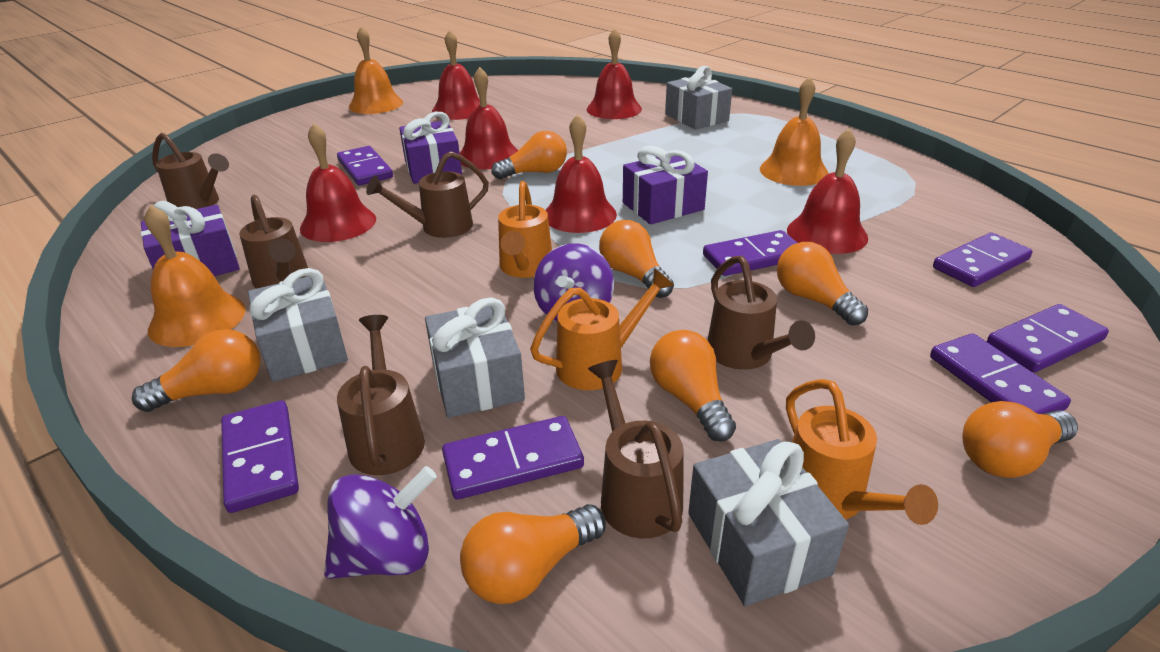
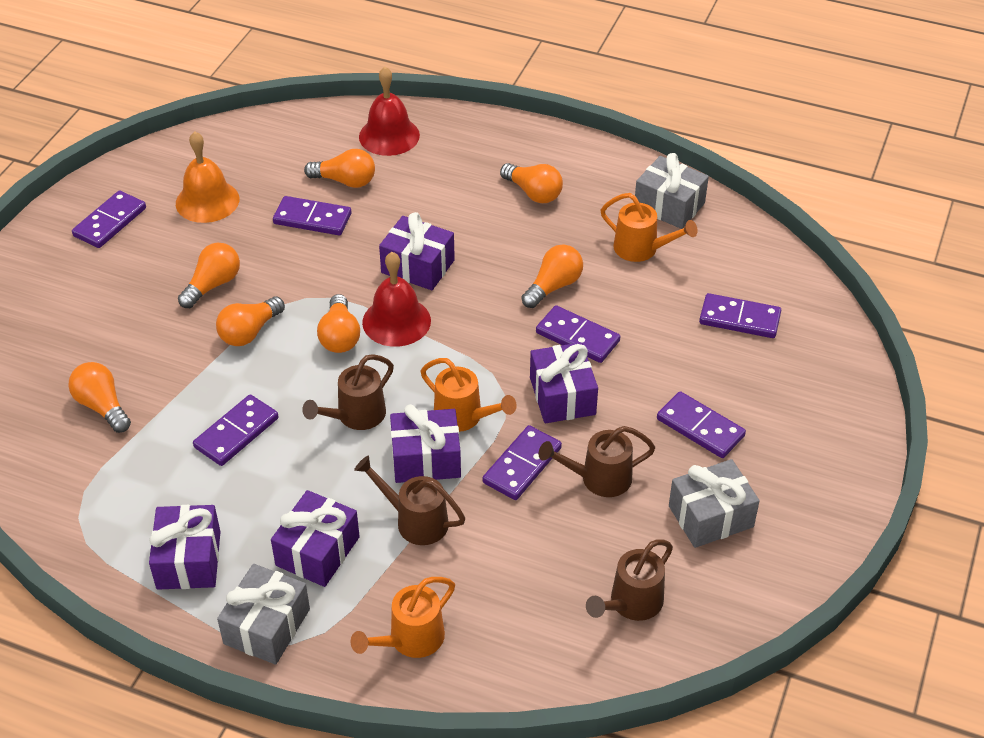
brown watering can: [152,133,229,209] [239,195,308,289] [337,315,425,475] [366,151,489,238] [588,360,684,538] [707,256,815,370] = 6 -> [302,354,394,430] [354,456,465,545] [538,426,655,497] [586,539,673,621] = 4
grey gift: [248,268,348,382] [425,297,525,418] [665,66,732,130] [688,439,849,606] = 4 -> [217,564,310,665] [635,153,709,229] [669,459,760,548] = 3
orange bell: [144,205,246,347] [349,26,403,114] [760,77,828,186] = 3 -> [176,132,239,223] = 1
purple gift: [141,201,240,276] [399,112,462,184] [623,146,708,225] = 3 -> [149,505,221,590] [271,490,360,587] [379,212,455,290] [390,404,461,483] [530,342,598,423] = 5
purple spinning top: [324,466,437,579] [533,243,614,322] = 2 -> none = 0
red bell: [300,123,376,242] [432,30,480,120] [460,67,518,169] [546,114,617,233] [587,28,642,119] [787,128,868,254] = 6 -> [359,67,420,156] [362,252,431,347] = 2

